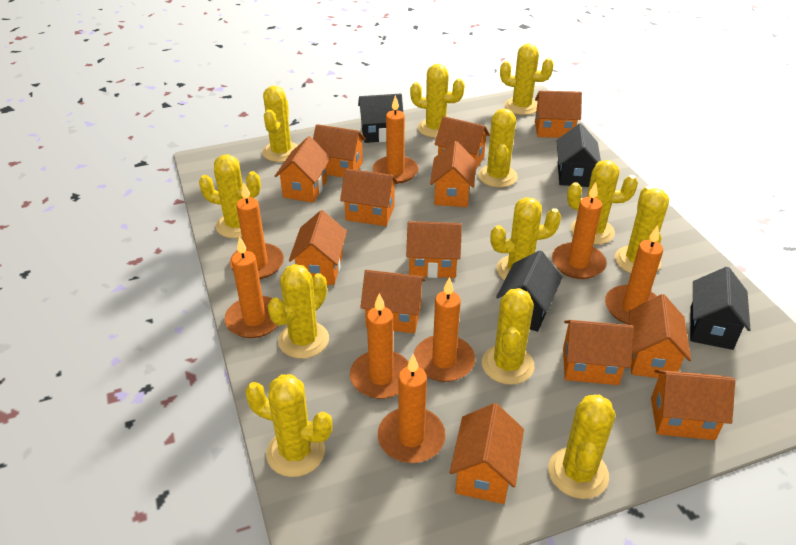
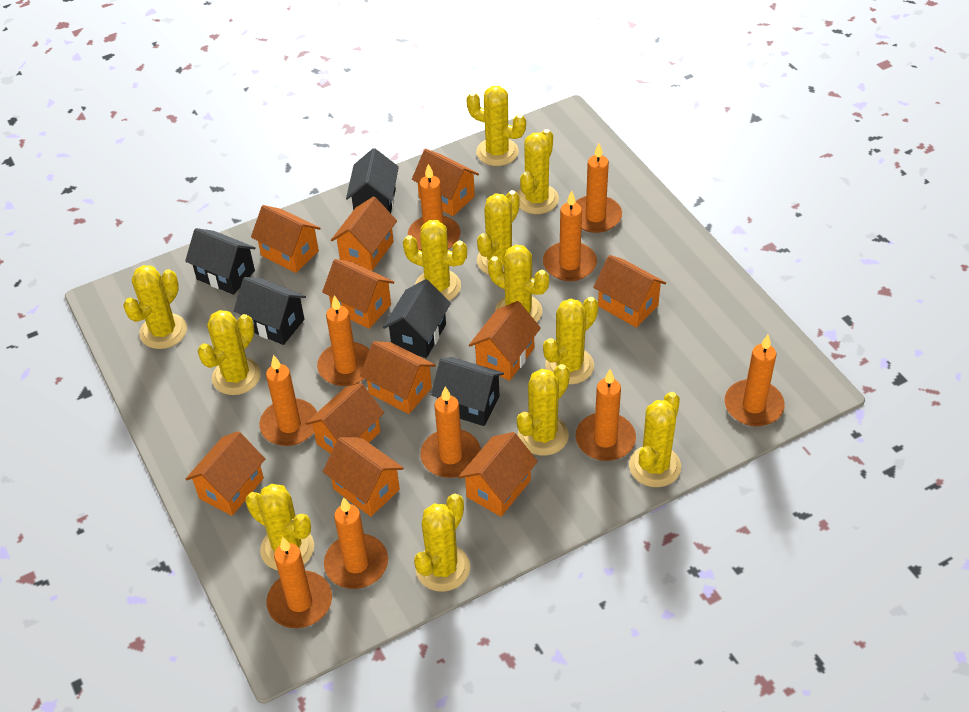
black house: [358,94,403,143] [496,250,562,332] [556,123,601,187] [690,266,751,350] = 4 -> [185,228,256,295] [234,277,306,345] [346,148,399,213] [383,279,451,358] [431,357,504,426] = 5
orange candle: [224,236,278,338] [230,183,284,279] [350,293,409,399] [372,95,419,184] [378,354,446,463] [414,277,475,382] [552,182,606,279] [605,226,663,325] = 8 -> [259,355,317,446] [266,537,332,628] [317,295,369,386] [324,497,388,589] [408,164,460,251] [420,387,481,478] [543,191,597,281] [575,144,622,233] [575,369,636,461] [724,335,785,426] = 10
orange house: [275,136,331,203] [289,210,347,285] [313,124,366,178] [340,169,398,226] [360,270,426,333] [406,221,462,278] [430,141,476,207] [434,116,490,171] [450,403,524,504] [535,91,582,138] [563,320,634,385] [629,294,691,378] [651,370,735,440] = 13 -> [186,431,265,516] [251,205,321,273] [306,383,384,454] [322,259,394,329] [323,437,404,517] [331,196,397,271] [360,341,436,414] [412,149,479,216] [458,432,538,517] [469,301,541,381] [593,255,666,328] = 11

